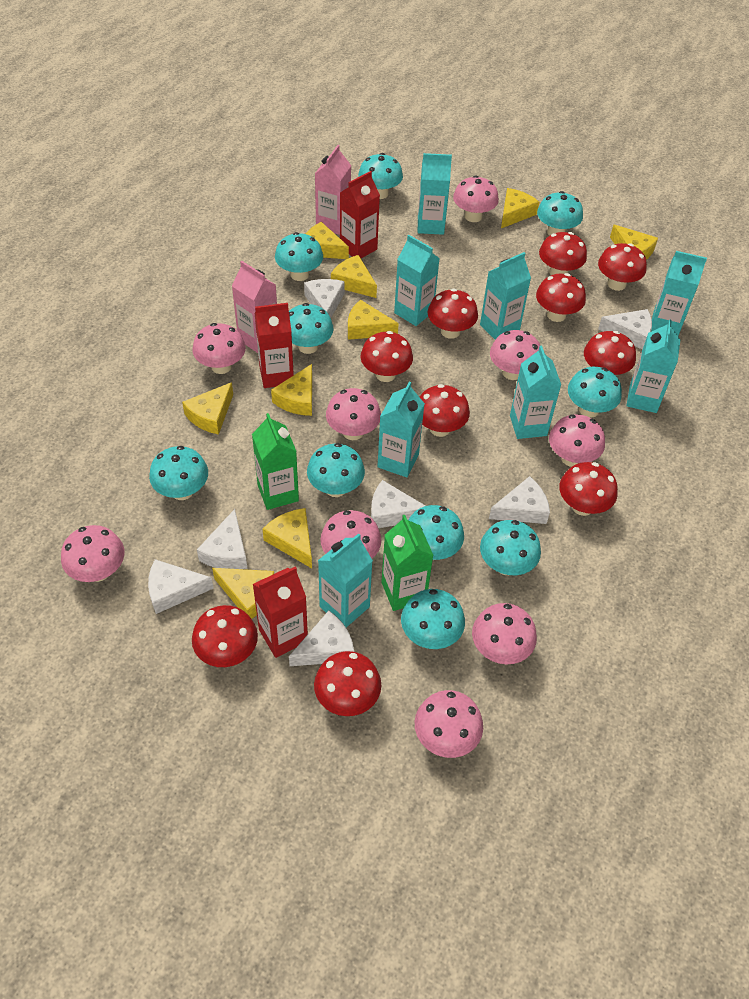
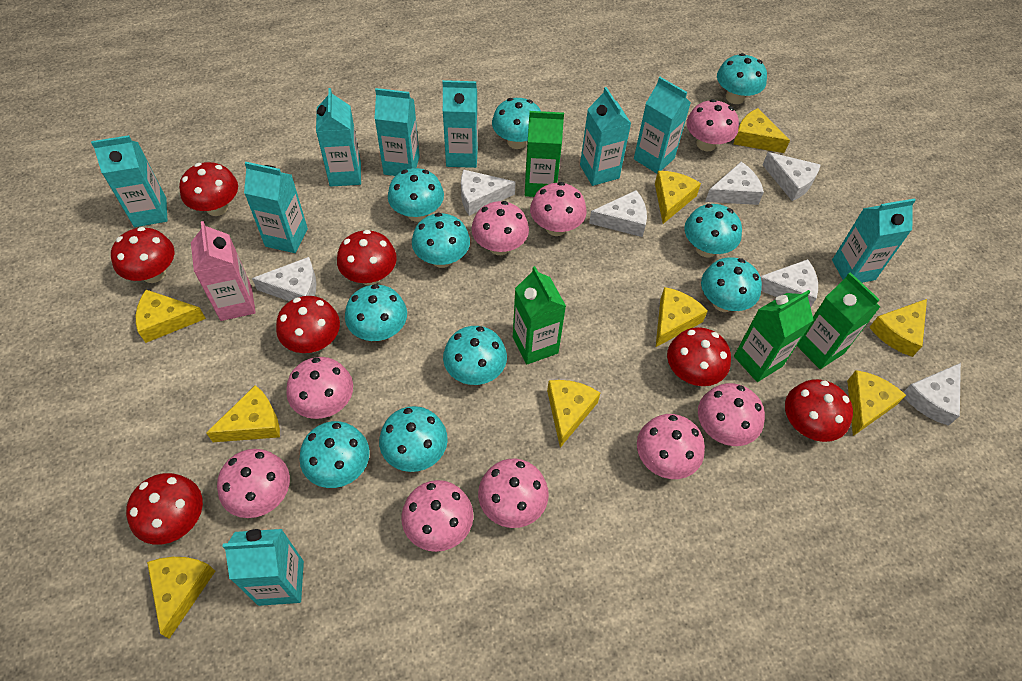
green carton: [252,413,299,510] [381,515,434,611] = 2 -> [513,266,566,365] [525,111,564,197] [734,290,813,382] [797,272,880,369] = 4
pink carton: [232,261,277,353] [315,145,351,235] = 2 -> [191,221,256,321] = 1
red carton: [253,567,308,658] [255,303,294,388] [340,171,380,258] = 3 -> none = 0
red mushroom: [192,605,258,667] [314,651,381,716] [361,331,413,382] [420,384,470,437] [428,289,478,339] [536,273,586,322] [539,232,587,275] [559,462,618,516] [584,331,636,375] [598,243,647,291] = 10 -> [111,227,174,283] [126,473,203,545] [179,162,238,216] [276,296,340,353] [337,230,397,285] [667,327,731,386] [785,379,853,442] = 7
turquoise carton: [318,533,373,627] [377,382,425,477] [394,235,440,326] [418,153,452,235] [480,252,531,340] [510,346,561,439] [626,319,680,413] [651,251,707,336] = 8 -> [91,135,168,227] [222,529,304,606] [244,162,308,253] [316,88,361,187] [375,88,420,176] [442,80,478,168] [580,87,631,186] [634,77,691,174] [832,198,916,283] = 9

